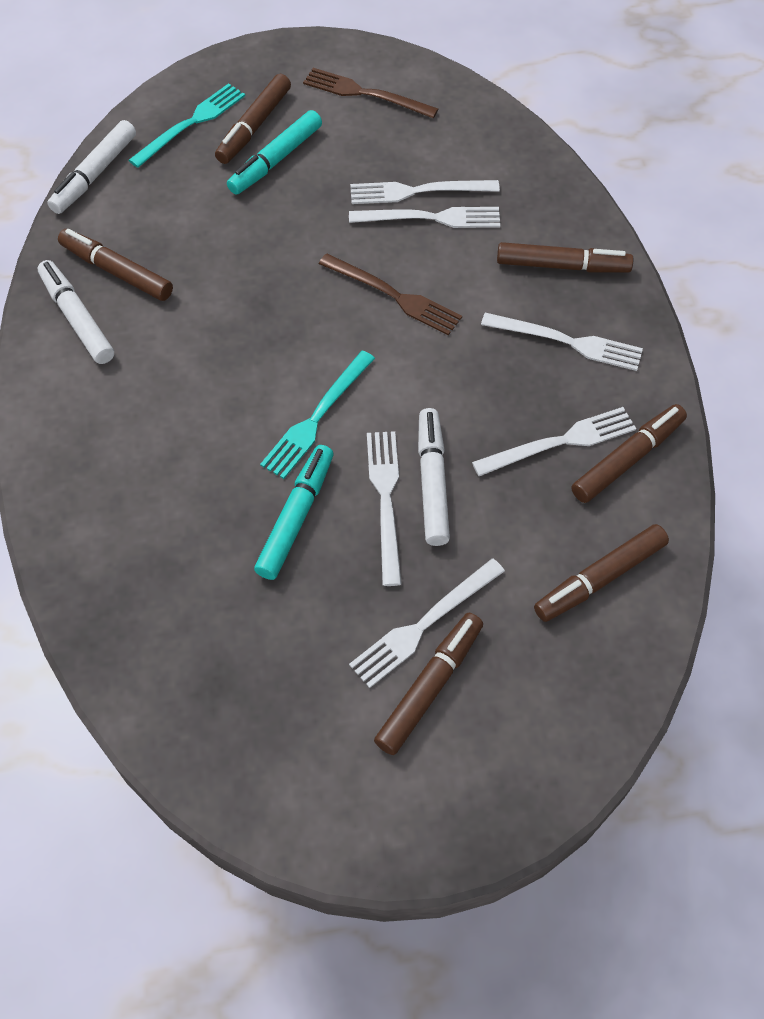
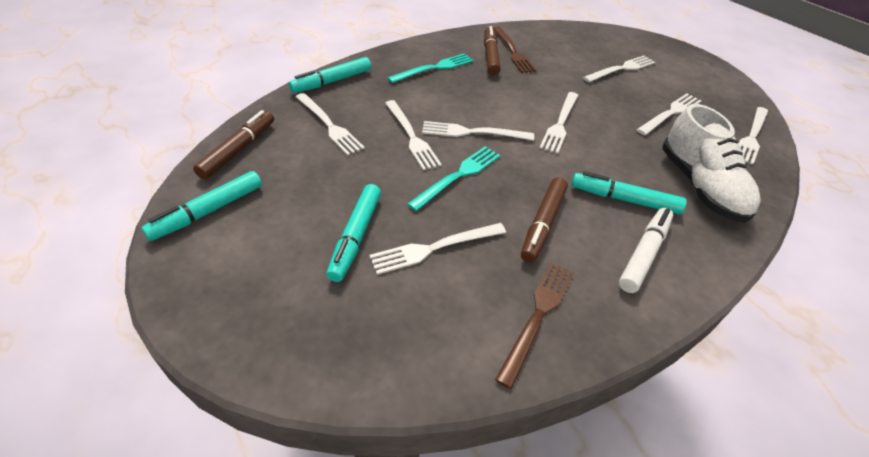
brown marker: [58,229,173,301] [215,74,291,164] [374,613,483,755] [497,242,634,273] [534,524,669,622] [572,404,687,503] = 6 -> [193,110,274,179] [484,26,501,75] [521,177,568,263] = 3
turquoise marker: [227,110,322,195] [254,445,334,580] = 2 -> [141,171,262,241] [289,57,371,93] [326,184,381,282] [572,171,687,214] = 4
white fork: [349,207,500,228] [349,558,505,688] [350,180,500,204] [367,431,402,586] [472,407,636,476] [481,313,643,371] = 6 -> [295,93,365,155] [369,223,506,275] [385,100,442,170] [422,121,534,141] [540,92,578,154] [583,56,656,82] [637,93,702,135] [739,107,768,165] = 8
white marker: [38,260,114,364] [47,120,136,214] [418,408,450,546] = 3 -> [619,207,673,293] = 1
white shoe: none = 0 -> [662,104,761,223] = 1

